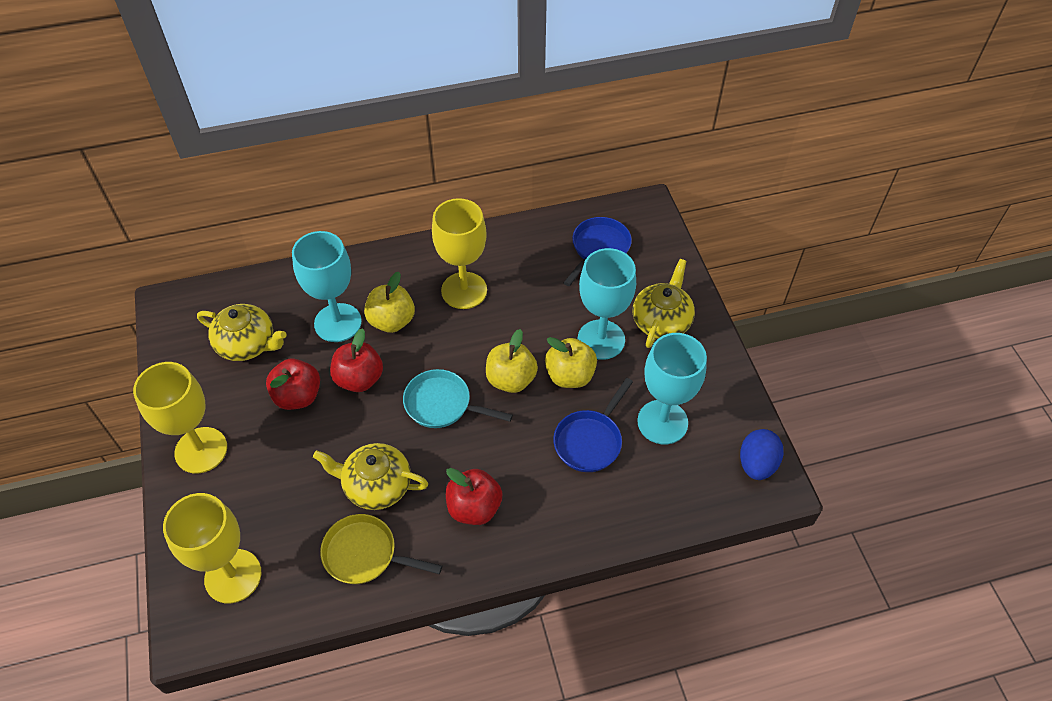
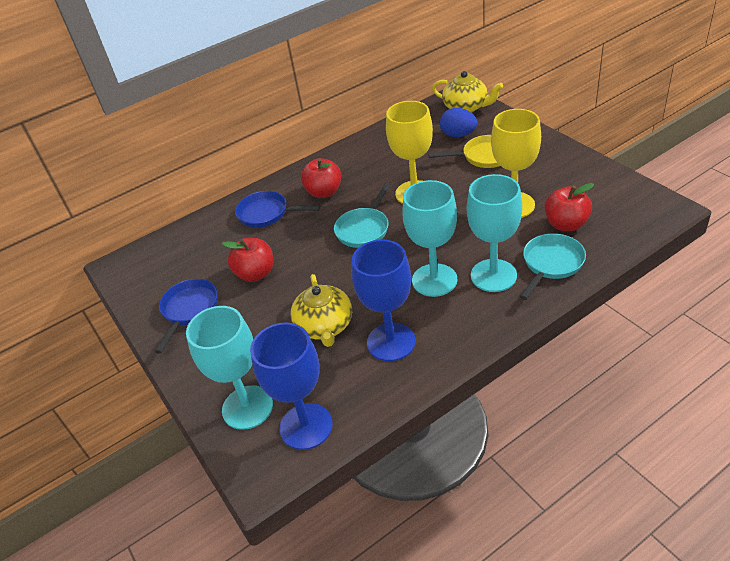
blue goblet: none = 0 -> [250,322,333,450] [352,240,416,361] = 2
turquoise pan: [403,369,513,428] = 1 -> [334,183,391,248] [520,234,586,300] = 2
yellow apple: [364,272,415,333] [486,329,538,393] [545,337,597,388] = 3 -> none = 0
yellow goblet: [133,362,227,474] [163,493,262,603] [432,198,487,309] = 3 -> [386,101,433,204] [491,109,541,218] = 2
yellow teapot: [197,304,286,361] [313,443,428,510] [633,259,695,348] = 3 -> [291,274,352,347] [432,71,503,113] = 2

